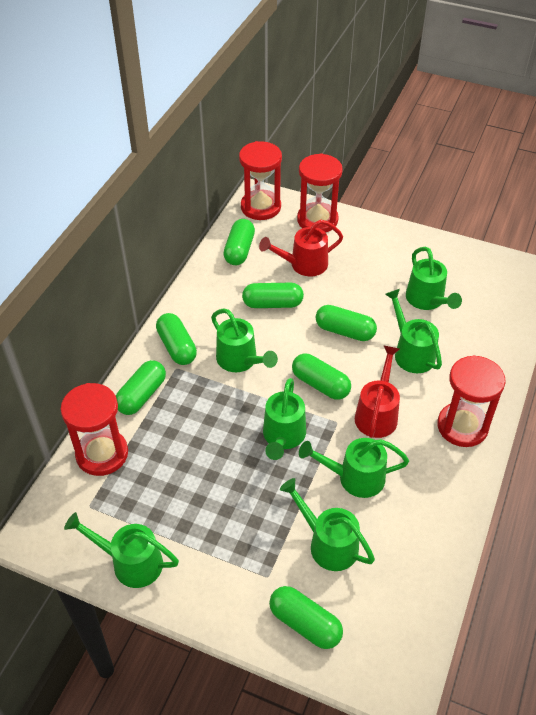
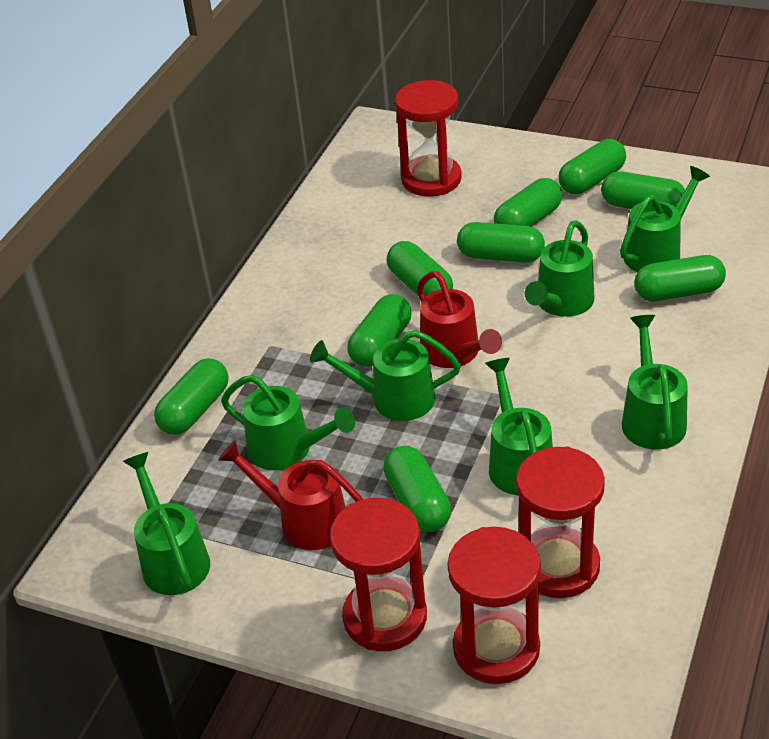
green capsule: [116,360,166,415] [156,313,197,365] [223,219,255,265] [242,283,304,308] [269,586,343,649] [292,354,351,400] [316,305,377,341] = 7 -> [154,358,228,435] [347,294,411,367] [383,446,451,532] [387,241,453,297] [457,222,545,263] [494,178,562,227] [559,139,626,194] [601,171,685,209] [634,255,726,302] = 9

